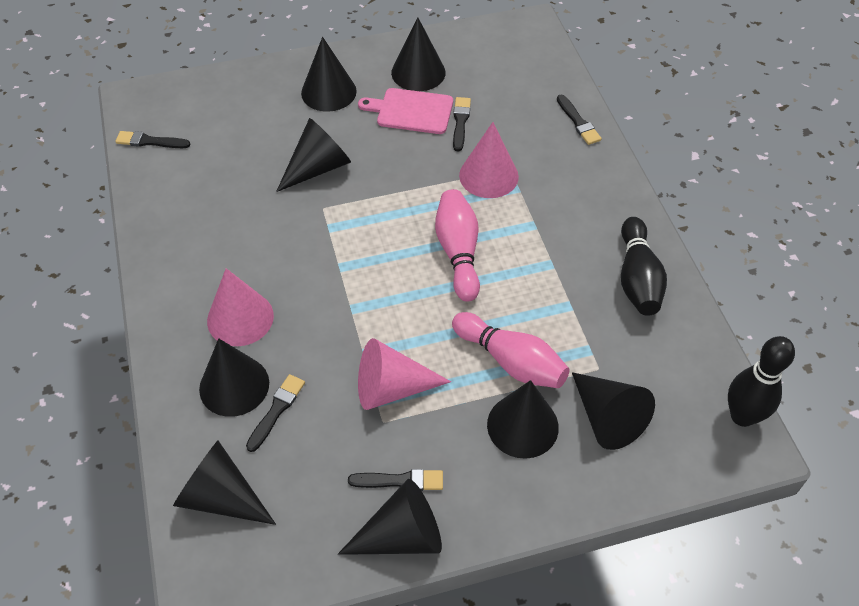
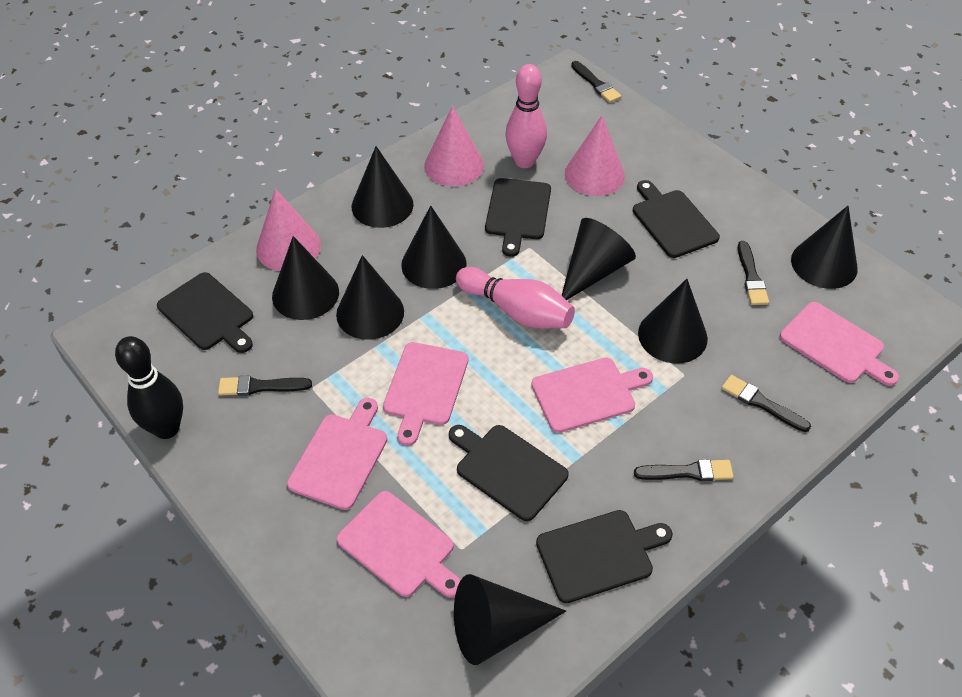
black bowling pin: [621,217,667,316] [728,336,795,427] = 2 -> [115,336,183,439] = 1
black cutting board: none = 0 -> [157,272,253,353] [449,425,568,521] [485,178,551,257] [536,510,673,603] [633,180,720,258] = 5
pink cutting board: [358,88,453,134] = 1 -> [287,398,387,510] [337,491,461,598] [383,342,468,446] [532,358,653,433] [780,302,899,386] = 5

